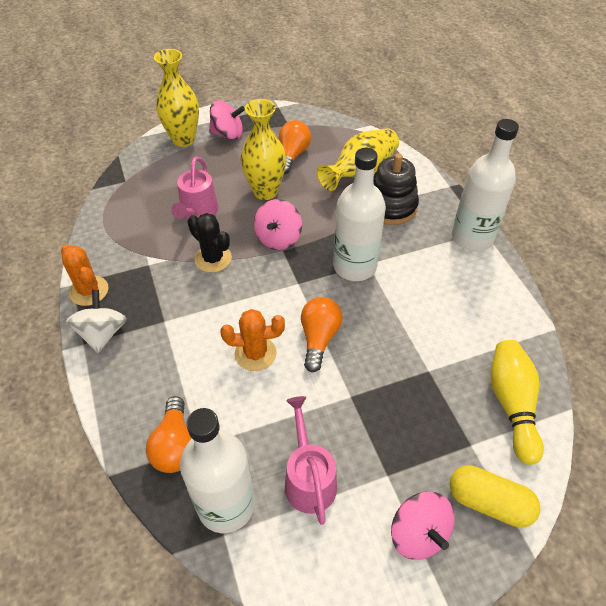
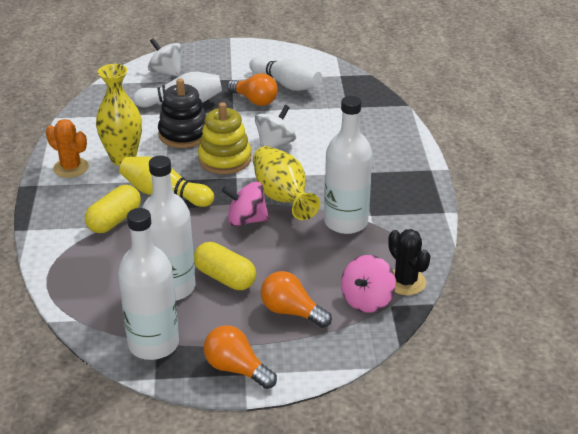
orange cactus: [61,245,108,306] [220,309,285,371] = 2 -> [46,119,89,178] = 1
pink spinning top: [209,100,245,140] [254,199,302,250] [391,491,455,560] = 3 -> [222,182,269,226] [341,255,396,312] = 2
pink watering can: [171,156,218,219] [285,396,337,525] = 2 -> none = 0
white bowling pin: none = 0 -> [133,72,222,107] [249,56,322,91] = 2
white spinning top: [66,290,126,353] = 1 -> [148,38,183,77] [255,105,296,148] = 2
yellow capsule: [450,465,541,528] = 1 -> [85,185,141,233] [194,242,256,290] = 2
yellow stacking toy: none = 0 -> [198,102,251,174] = 1
yellow vase: [154,49,199,147] [240,99,286,200] [317,128,399,191] = 3 -> [96,64,142,166] [253,146,320,220] = 2

